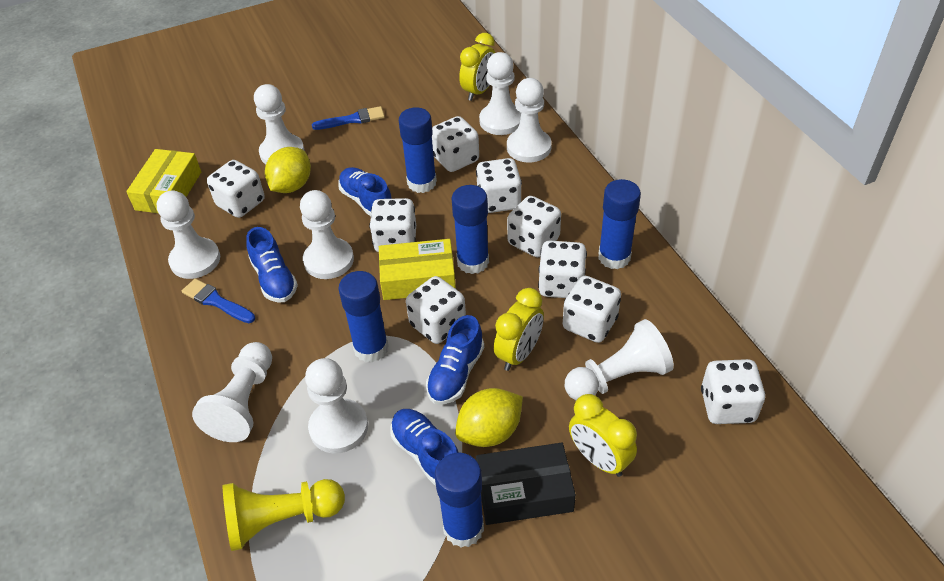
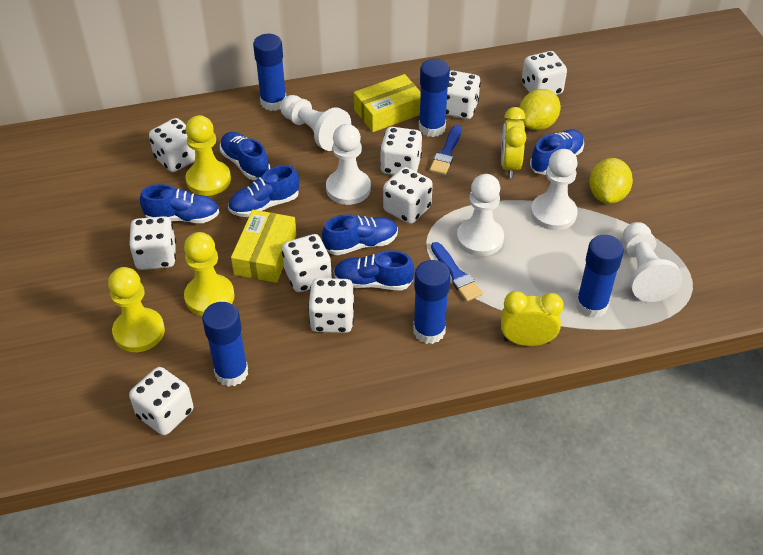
black box: [476,443,576,525] = 1 -> none = 0
blue shoe: [246,227,298,303] [338,167,392,217] [390,409,459,485] [426,315,484,405] = 4 -> [140,184,219,223] [220,132,270,180] [228,165,299,217] [322,214,398,255] [334,250,415,290] [530,129,584,175] = 6
white pawn: [157,191,220,279] [192,342,272,442] [254,84,304,164] [300,190,354,279] [305,358,368,453] [479,52,521,135] [507,78,552,162] [565,319,674,400] = 8 -> [280,95,351,151] [326,124,371,205] [457,174,504,256] [531,149,578,230] [623,222,682,302] = 5
yellow clock: [459,33,495,101] [494,288,544,371] [569,394,637,477] = 3 -> [501,107,527,178] [501,291,564,346] = 2
yellow pawn: [223,479,345,551] = 1 -> [108,267,165,352] [184,232,235,316] [186,115,231,196] = 3

